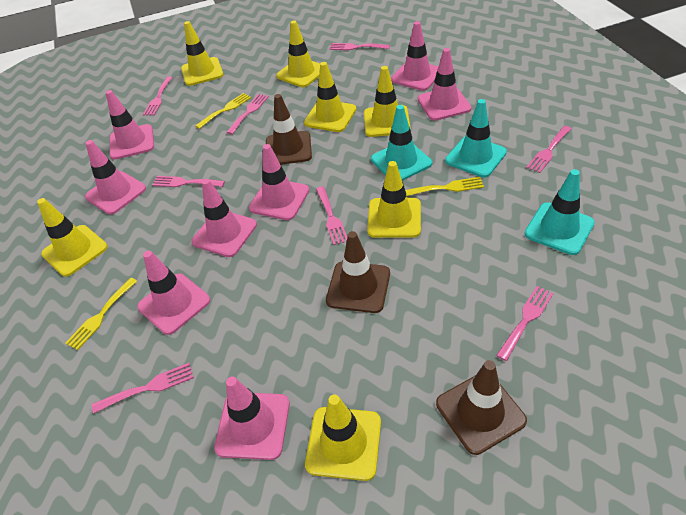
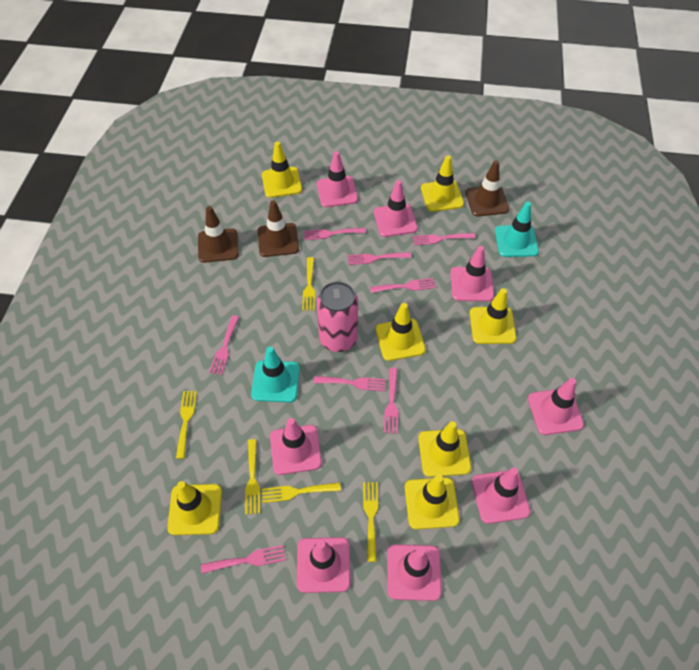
pink can: none = 0 -> [317,282,358,352] = 1
turquoise traffic cone: [371,105,432,181] [445,99,507,177] [525,169,595,255] = 3 -> [251,346,300,403] [495,202,539,257] = 2
yellow fork: [65,278,137,350] [195,93,251,129] [405,177,484,196] = 3 -> [176,391,197,459] [245,439,260,515] [262,482,341,503] [302,257,315,310] [363,482,378,562] = 5

